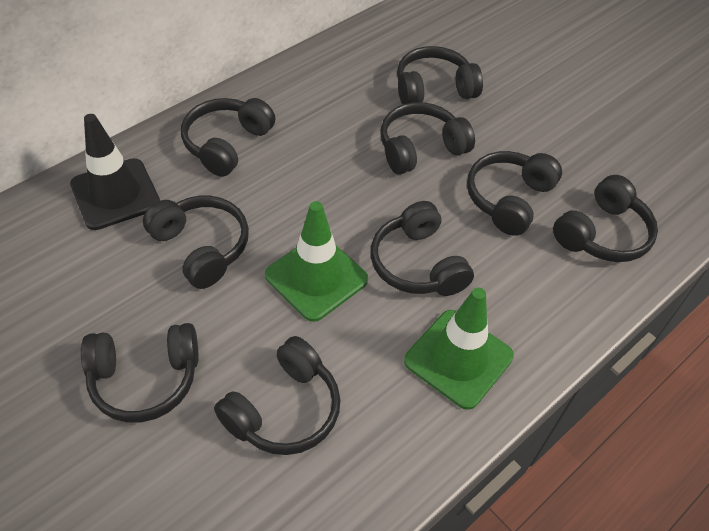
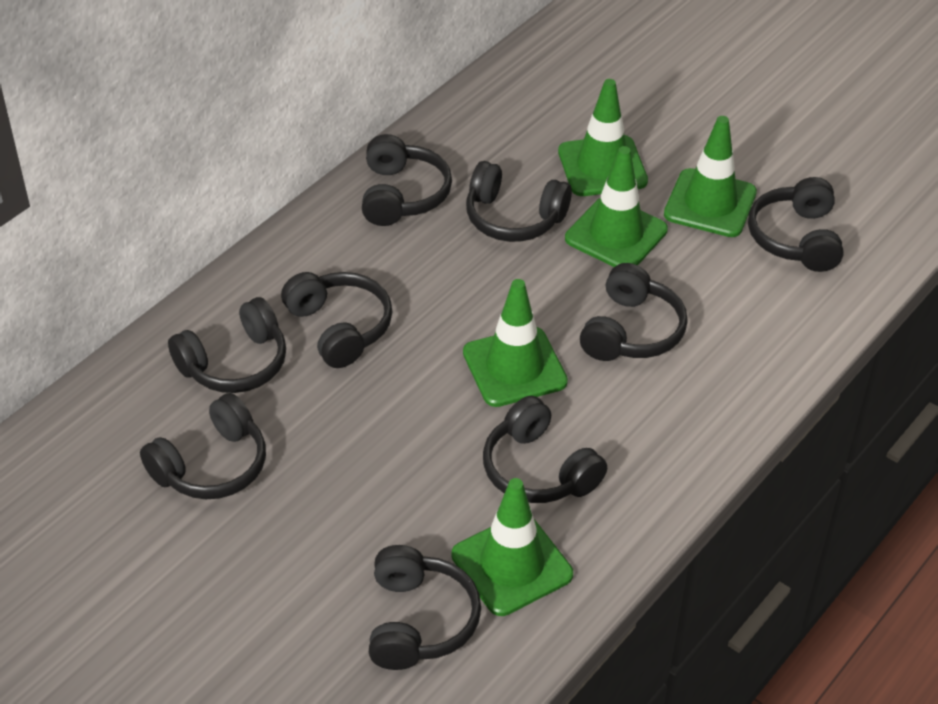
black traffic cone: [70,114,160,230] = 1 -> none = 0
green traffic cone: [265,201,368,322] [404,288,514,410] = 2 -> [452,478,573,616] [463,279,568,407] [558,79,648,196] [565,146,668,267] [664,116,757,237] = 5

